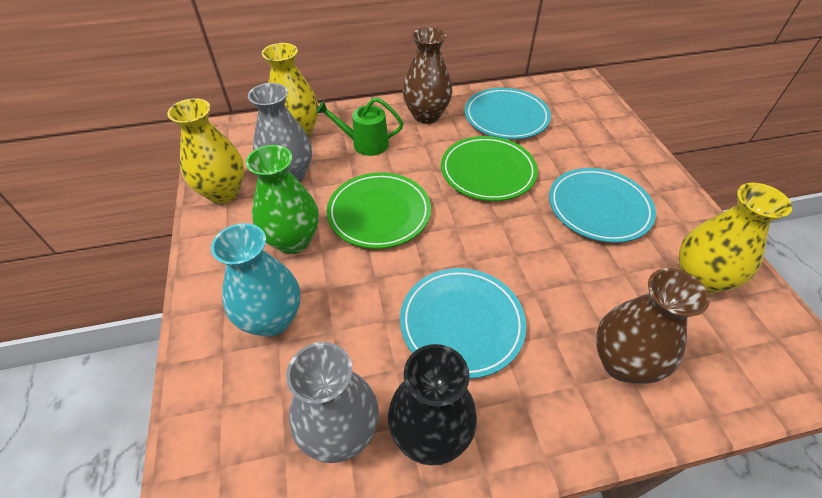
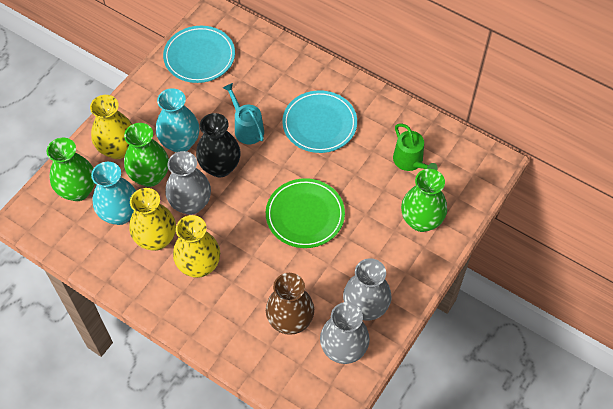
brown vase: [402,27,453,124] [596,268,710,384] = 2 -> [266,273,314,335] = 1
green plate: [327,172,431,249] [441,136,538,201] = 2 -> [266,178,345,248] = 1
green vase: [246,145,319,254] = 1 -> [47,138,95,201] [124,123,169,187] [401,169,447,232] = 3
grey vase: [248,83,312,182] [286,342,379,463] = 2 -> [166,151,211,215] [320,302,370,364] [343,258,392,320] = 3
turquoise plate: [400,268,526,379] [465,88,551,139] [549,168,656,243] = 3 -> [163,26,235,83] [282,90,357,153] = 2
turquoise vase: [211,223,300,337] = 1 -> [91,162,136,225] [156,88,199,153] = 2
turquoise watering can: none = 0 -> [223,83,264,144] = 1

